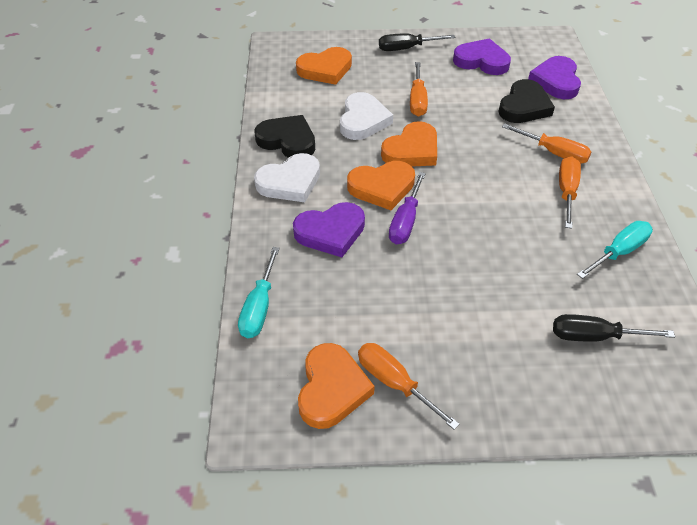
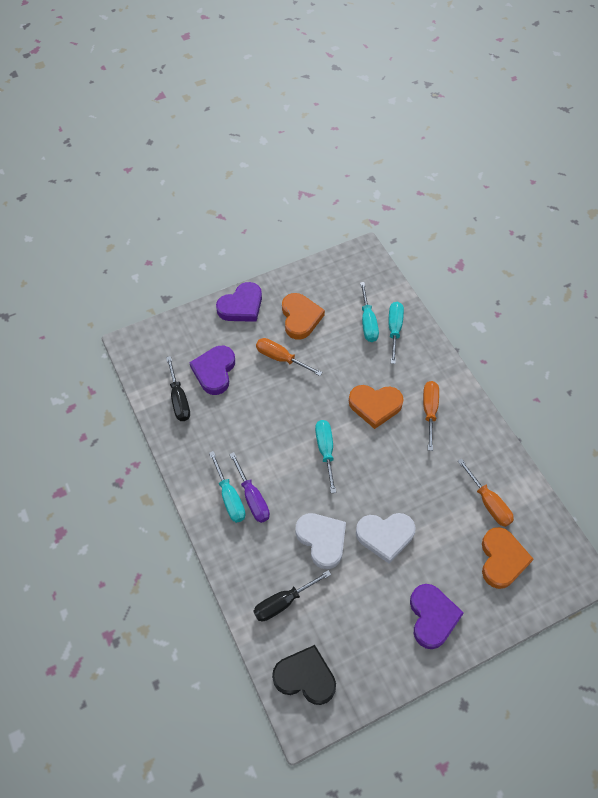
black heart: [255,115,315,158] [498,79,555,123] = 2 -> [272,645,336,705] = 1
orange heart: [296,47,352,85] [298,343,375,429] [347,161,415,210] [381,121,437,167] = 4 -> [282,293,325,340] [349,385,404,429] [482,527,534,589] = 3
orange screwdriver: [358,343,459,430] [410,62,428,117] [502,123,592,164] [559,156,581,229] = 4 -> [256,338,322,376] [423,381,439,451] [458,459,514,527] = 3
turquoise screwdriver: [238,247,280,338] [577,221,653,279] = 2 -> [209,451,246,523] [315,420,336,493] [360,282,379,342] [389,302,404,364] = 4

